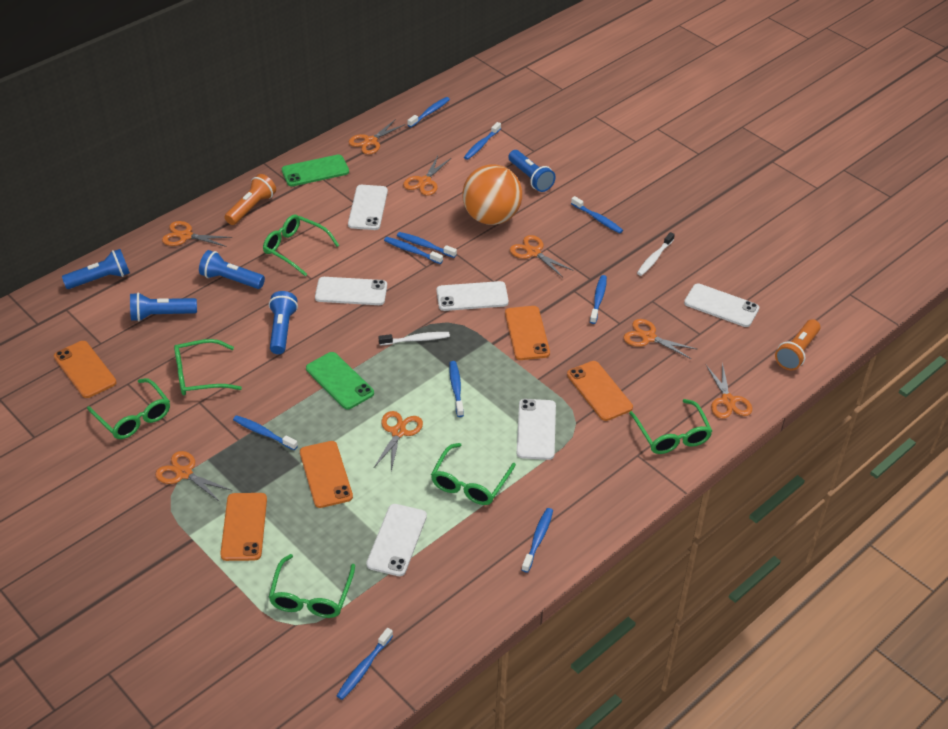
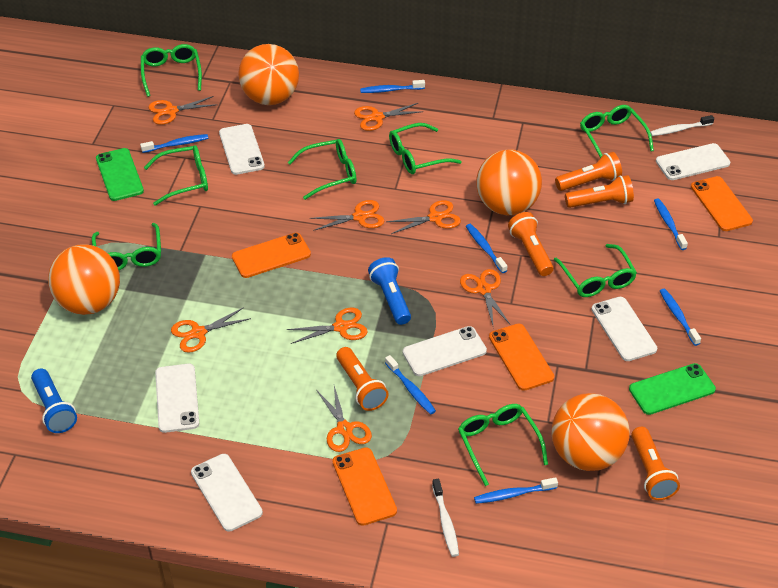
blue flashlight: [62,249,130,289] [130,292,197,321] [199,250,265,289] [269,291,298,354] [508,150,556,192] = 5 -> [31,368,77,433] [368,257,411,325] = 2
blue toothbrush: [233,415,298,450] [337,628,393,700] [384,237,443,264] [397,232,457,258] [408,97,450,127] [449,361,464,417] [464,122,501,160] [522,508,553,573] [571,196,623,234] [590,275,607,324] = 10 -> [140,134,209,153] [360,80,425,93] [385,355,436,415] [466,224,507,273] [474,477,558,504] [654,199,688,250] [660,289,701,346] = 7
green glasses: [87,378,170,439] [174,339,242,396] [263,214,339,276] [268,554,355,618] [431,443,516,505] [629,399,712,454] = 6 -> [92,223,161,270] [141,44,202,97] [144,145,208,206] [288,139,357,200] [389,123,462,174] [458,404,548,486] [554,244,637,297] [580,105,654,158] = 8
orange ball: [462,164,522,225] = 1 -> [48,244,120,315] [238,44,299,105] [476,149,542,215] [551,393,630,471] = 4
orange flashlight: [225,174,276,225] [775,319,820,370] = 2 -> [336,347,389,411] [508,212,554,276] [555,152,622,191] [565,175,634,208] [631,427,680,500] = 5
orange phone: [54,341,116,398] [220,493,267,561] [300,441,353,508] [505,306,550,360] [567,361,633,421] = 5 -> [232,233,311,278] [332,447,397,526] [489,324,554,391] [691,176,753,231] = 4

